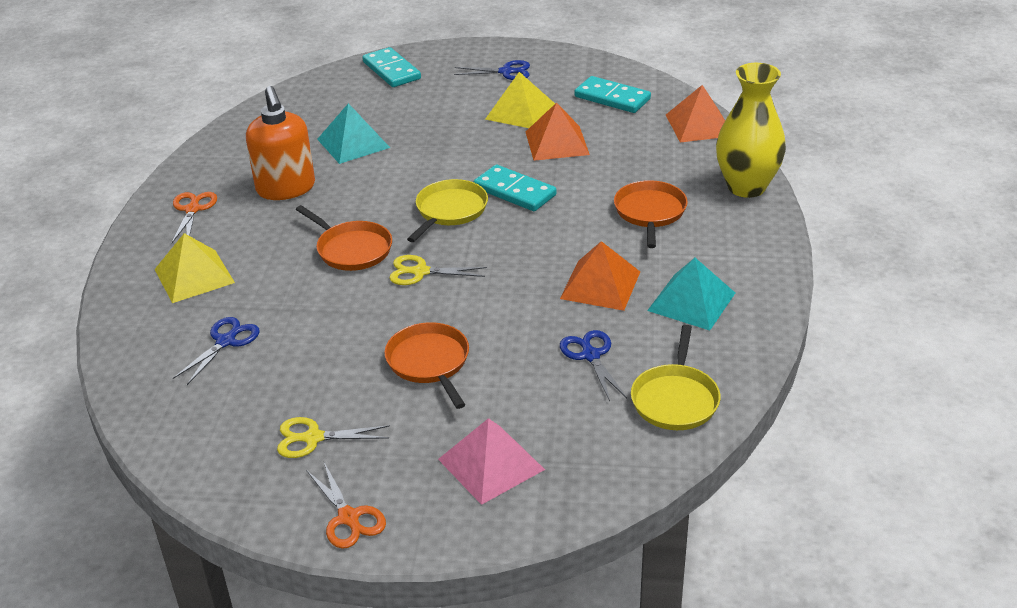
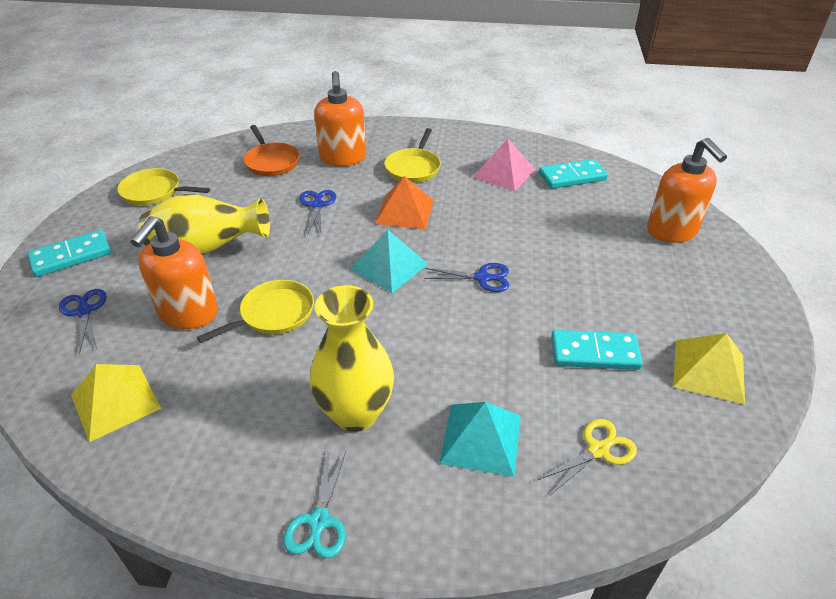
orange pan: [296,205,392,271] [384,322,469,409] [614,180,688,248] = 3 -> [243,125,300,176] = 1
orange pyramid: [526,103,590,161] [560,241,640,311] [666,85,725,142] = 3 -> [375,176,434,229] = 1
orange scissors: [172,192,217,243] [306,462,386,549] = 2 -> none = 0
orange soap dispenser: [246,86,315,200] = 1 -> [130,216,218,329] [314,71,366,166] [647,138,727,243] = 3
turquoise scissors: none = 0 -> [283,452,346,558] = 1
yellow pan: [407,179,488,242] [631,325,721,430] = 2 -> [117,168,210,206] [197,280,314,343] [384,128,441,183] = 3
yellow scissors: [277,417,390,458] [389,255,487,285] = 2 -> [536,419,637,495] = 1
yellow vase: [716,63,786,198] = 1 -> [139,194,270,255] [310,285,394,432] = 2

